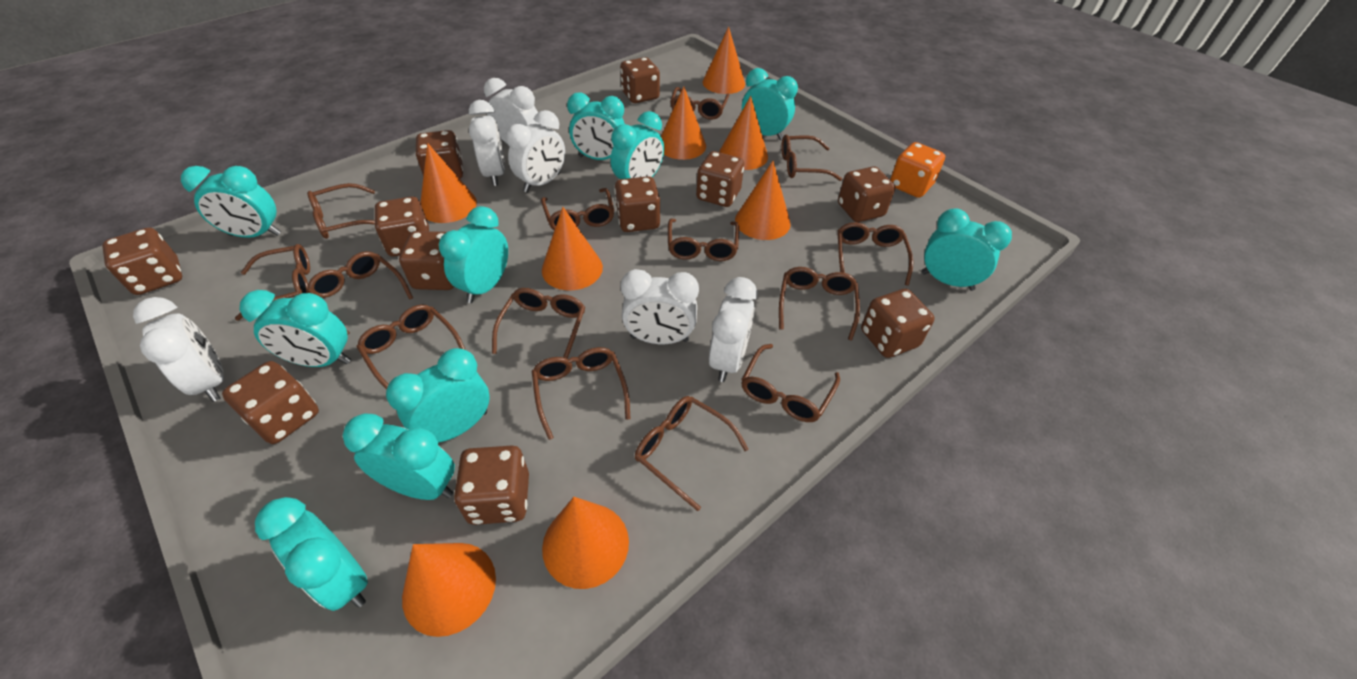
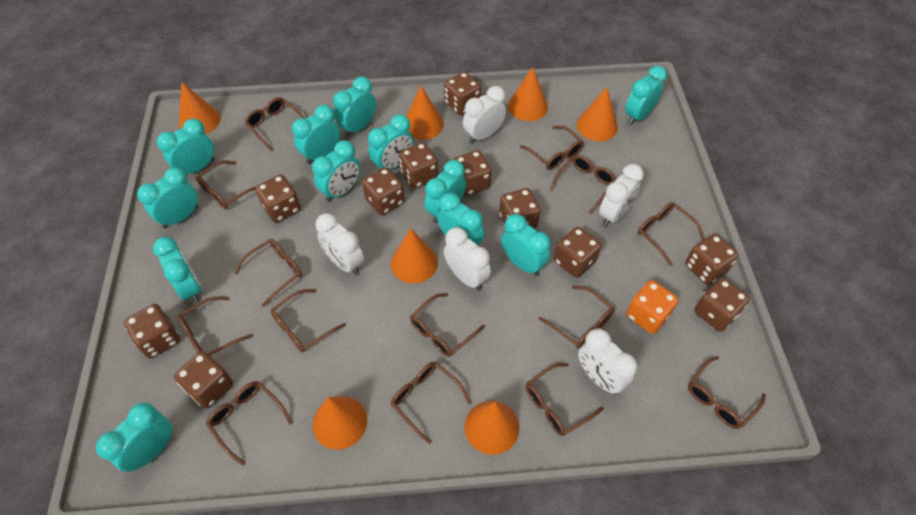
orange cone: [402,543,496,637] [420,143,477,223] [542,207,603,290] [542,497,629,589] [661,86,706,160] [703,27,745,94] [719,96,768,170] [735,161,791,240] = 8 -> [179,82,220,134] [312,396,367,450] [391,228,438,283] [406,86,444,140] [465,401,519,455] [508,67,548,121] [577,87,618,141] = 7
turquoise clock: [181,166,281,238] [239,290,351,367] [255,497,368,611] [343,413,455,500] [386,348,490,443] [439,206,508,303] [567,92,625,160] [611,111,664,179] [742,68,798,140] [922,209,1012,291] = 10 -> [96,403,173,472] [137,167,198,228] [153,237,202,303] [157,119,214,174] [292,105,340,164] [312,140,360,202] [333,77,376,137] [368,114,414,170] [424,160,466,223] [437,193,484,245] [501,214,551,276] [625,66,667,125] = 12
white clock: [133,297,224,402] [468,100,505,186] [484,78,540,143] [506,110,565,193] [621,269,699,344] [709,277,757,382] = 6 -> [316,213,364,275] [444,227,491,291] [463,86,506,143] [578,329,637,394] [599,164,644,227] = 5

